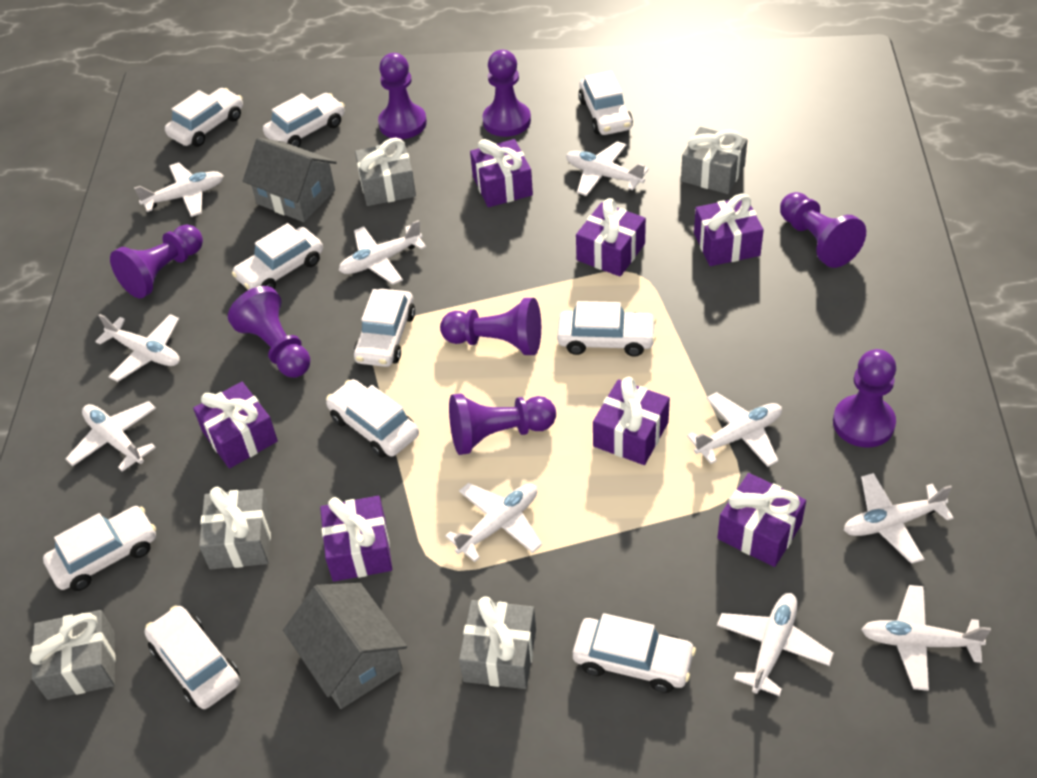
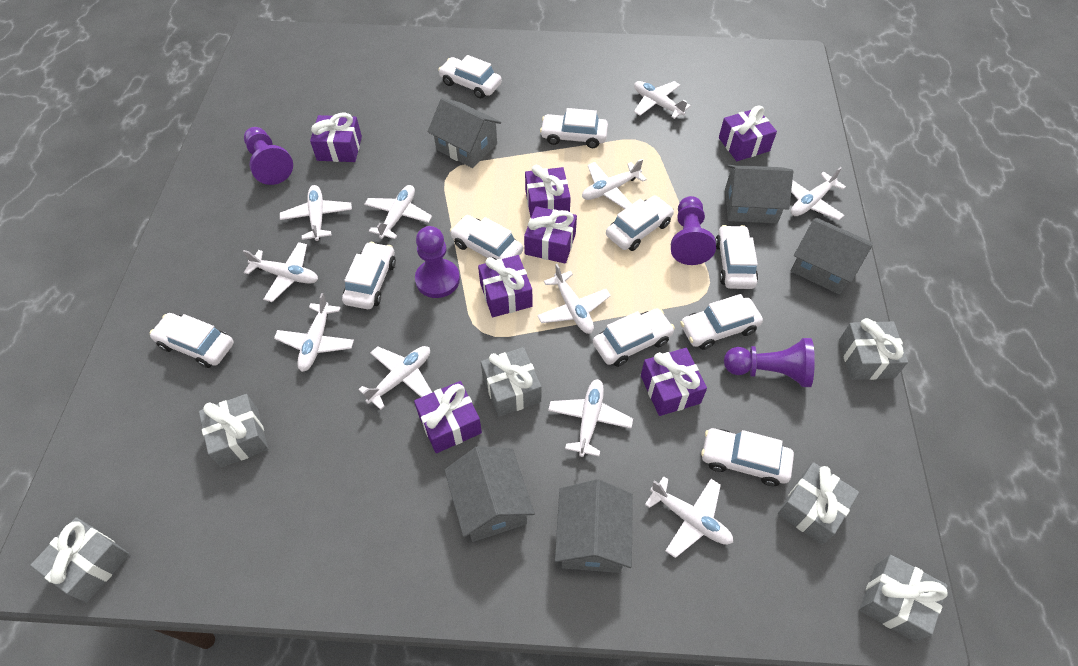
grey gift: [30,610,116,700] [199,486,272,569] [355,138,416,206] [459,596,536,689] [681,127,747,194] = 5 -> [30,517,130,602] [199,394,268,468] [481,347,541,417] [778,462,859,545] [839,318,908,380] [859,555,948,642] = 6
grey house: [243,138,337,222] [283,583,407,709] = 2 -> [427,98,501,168] [444,446,535,542] [555,479,633,573] [725,165,793,224] [791,218,873,294] = 5
purple pawn: [110,225,203,299] [228,286,311,378] [378,53,427,139] [440,298,541,355] [449,393,556,455] [482,50,531,137] [780,192,866,268] [833,349,896,448] = 8 -> [244,127,293,185] [415,226,460,298] [671,196,716,265] [724,338,815,387] = 4
white plane: [65,401,156,472] [95,314,180,382] [134,163,224,217] [339,220,426,285] [445,483,542,562] [566,141,649,196] [687,392,782,467] [717,593,834,696] [844,473,954,564] [861,585,991,691] = 10 -> [243,242,318,302] [274,293,354,372] [280,185,352,241] [358,346,432,410] [364,185,432,239] [537,264,611,334] [548,379,633,457] [582,159,647,209] [634,81,691,119] [645,476,733,558] [791,167,846,220] = 11

